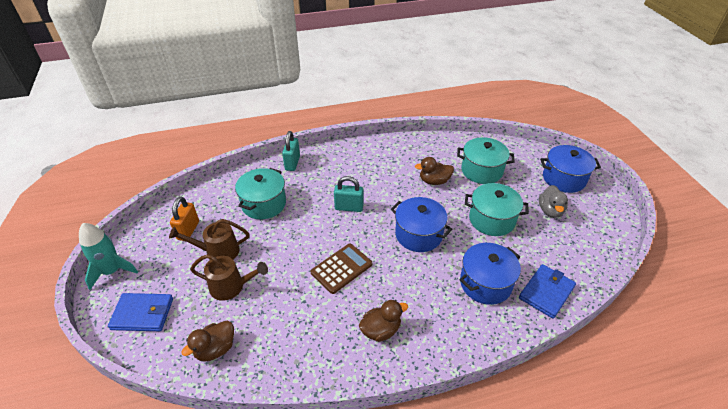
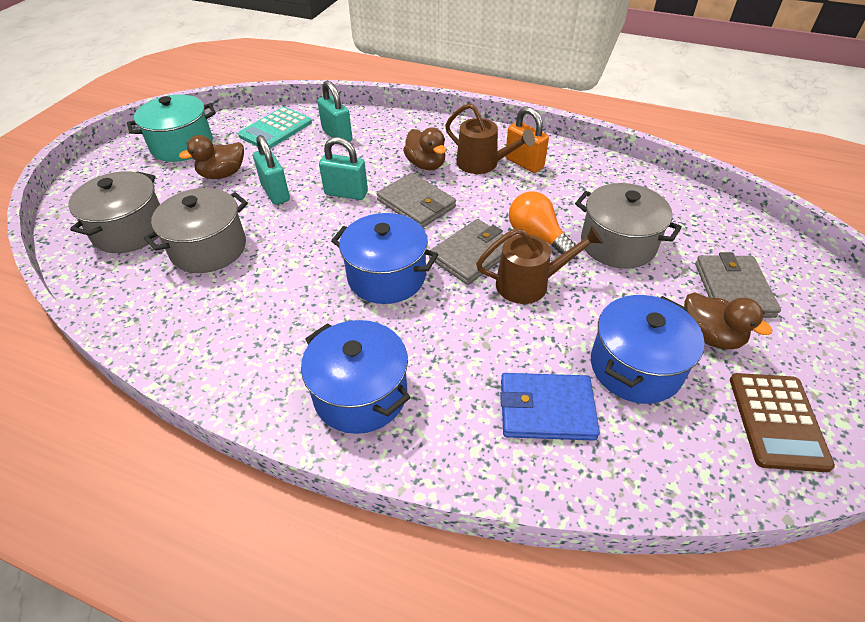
blue wallet: [108,293,173,331] [519,264,576,319] = 2 -> [500,373,600,441] = 1
grey duck: [539,185,568,218] = 1 -> none = 0
grey pot: none = 0 -> [68,171,160,253] [144,188,248,273] [575,183,682,269] = 3
grey wallet: none = 0 -> [377,173,456,228] [429,219,505,285] [695,252,781,318] = 3
orange light bulb: none = 0 -> [509,191,576,255] = 1
turquoise calculator: none = 0 -> [238,107,312,149] = 1
turquoise padlock: [282,131,300,171] [334,176,363,212] = 2 -> [253,135,290,205] [317,80,352,142] [319,137,368,200] = 3
turquoise pot: [235,168,286,219] [457,137,514,184] [465,183,529,236] = 3 -> [127,95,216,162] = 1
turquoise rocket: [79,223,138,290] = 1 -> none = 0

